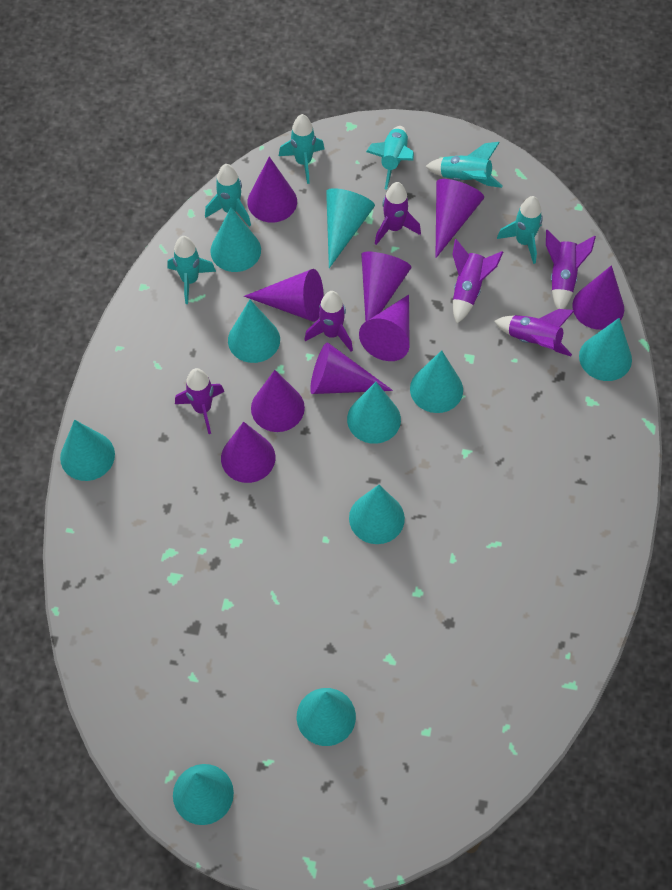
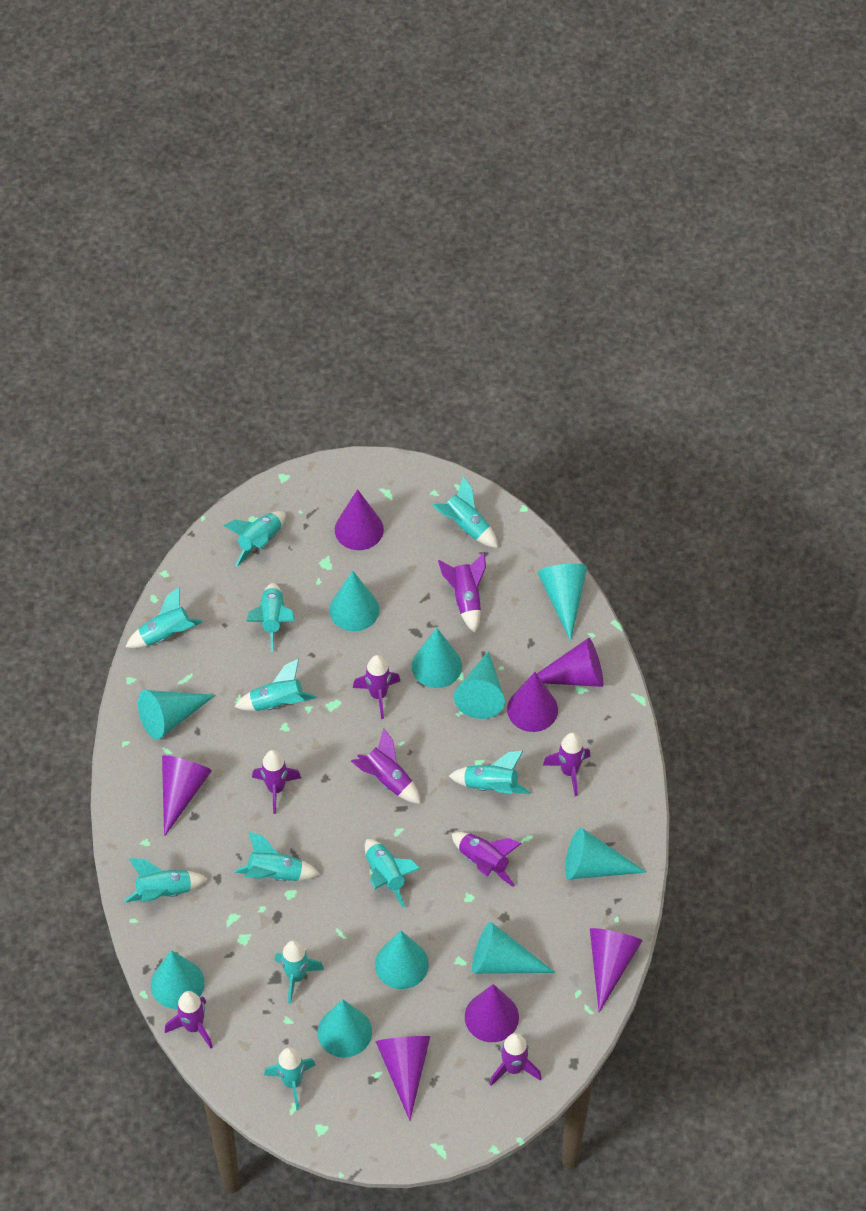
purple cone: [221,422,275,483] [244,269,324,322] [247,157,297,222] [251,370,305,432] [310,342,393,394] [359,295,410,361] [361,252,412,321] [435,179,484,258] [572,265,624,330] = 9 -> [162,755,212,837] [335,489,384,550] [376,1036,430,1121] [465,984,519,1042] [507,672,558,732] [525,638,604,687] [590,928,642,1012] = 7
purple rocket: [175,368,224,434] [304,291,353,352] [375,182,421,245] [452,239,503,323] [494,309,575,356] [546,230,596,309] = 6 -> [165,991,213,1048] [252,750,301,814] [351,728,421,804] [353,655,400,719] [438,553,486,633] [452,832,522,887] [490,1033,542,1086] [543,732,591,796] = 8
turquoise rocket: [167,236,216,304] [205,164,251,227] [279,114,324,184] [366,126,414,190] [425,142,502,188] [497,196,543,264] = 6 -> [124,858,208,903] [126,587,203,648] [223,511,286,567] [234,659,317,711] [235,831,320,881] [246,583,295,652] [264,1047,315,1110] [275,940,324,1004] [365,839,421,908] [432,476,498,548] [449,751,531,794] = 11

